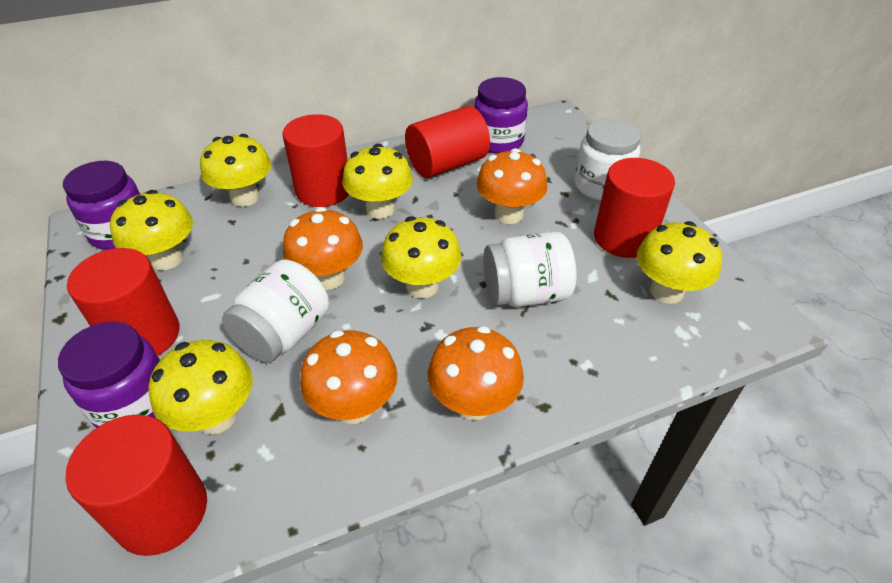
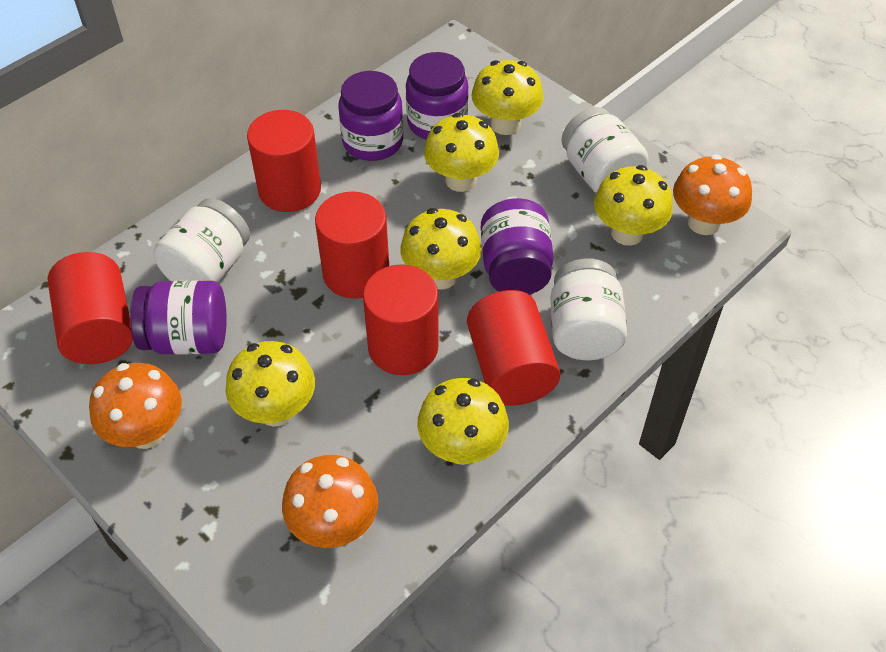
orange mushroom: [283,207,363,290] [300,330,397,424] [428,326,524,420] [476,148,547,224] = 4 -> [89,363,182,449] [282,455,378,548] [673,155,752,235] = 3
purple jar: [58,321,160,428] [63,161,140,250] [474,77,528,154] = 3 -> [130,280,227,355] [339,71,403,161] [406,52,469,140] [481,198,554,295] = 4

